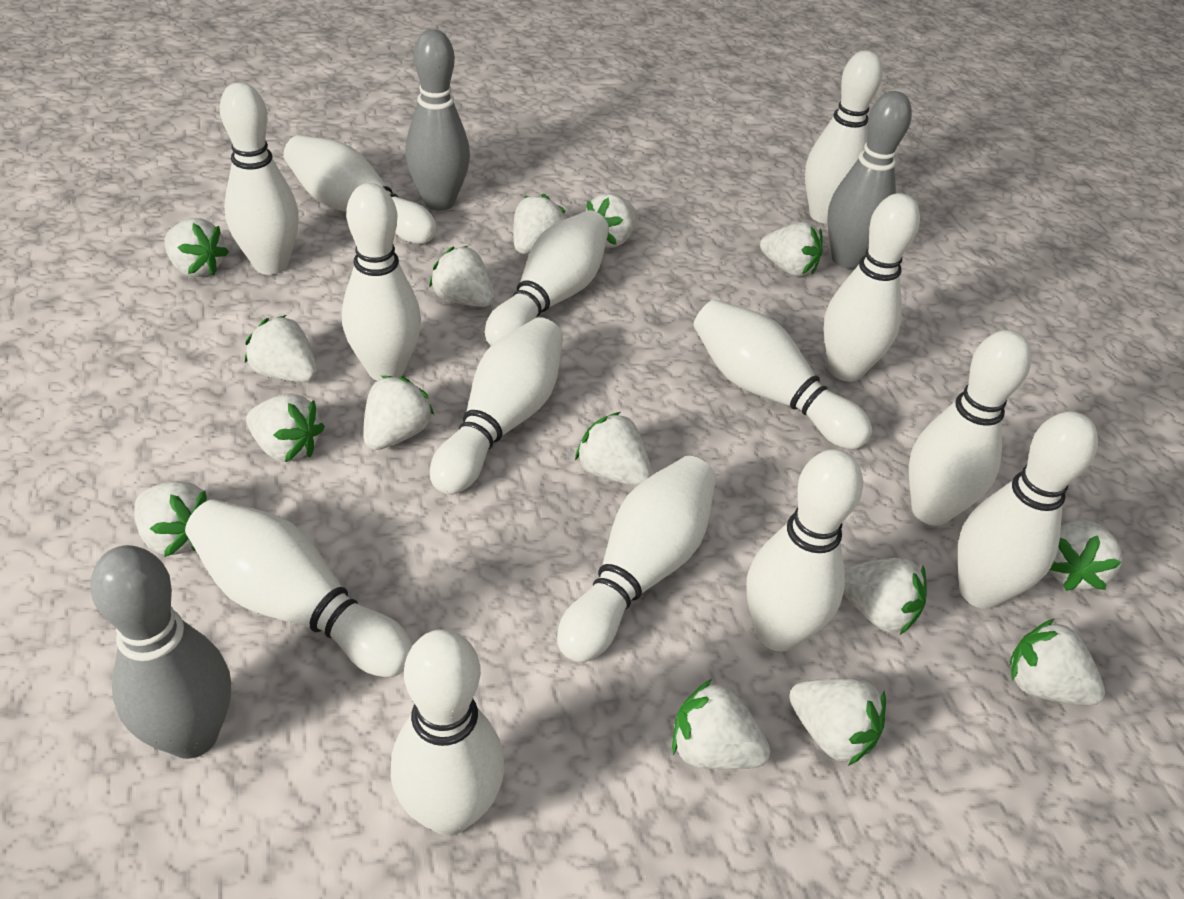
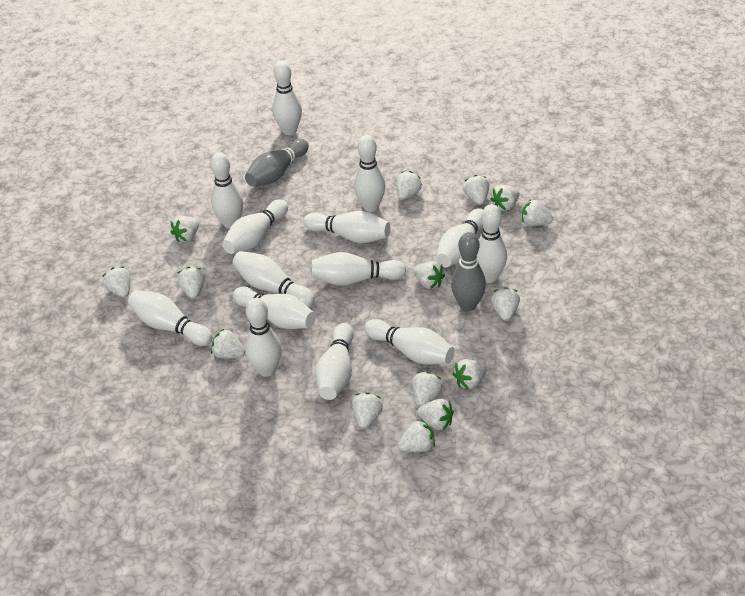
grey bowling pin: [90,545,231,759] [405,29,470,211] [827,91,912,269] = 3 -> [245,139,309,187] [451,232,486,311] = 2

